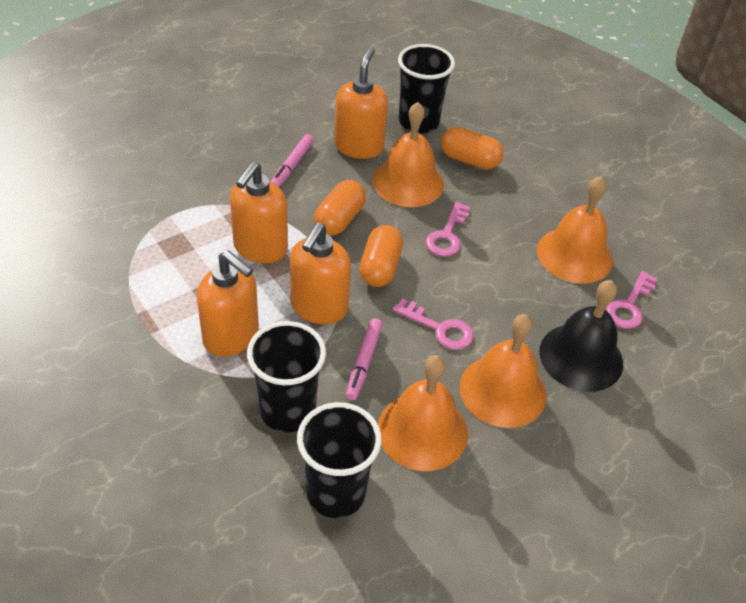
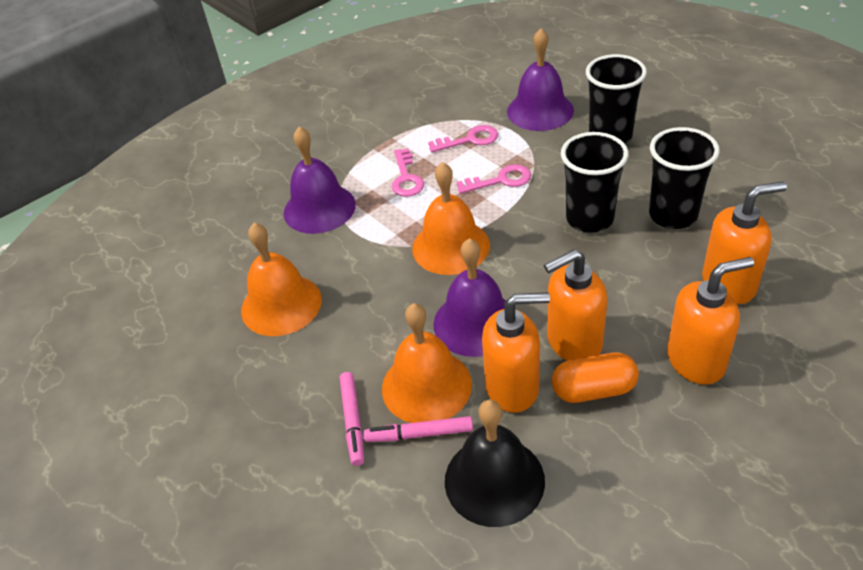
orange bell: [373,102,444,207] [378,355,468,471] [460,314,546,428] [537,176,613,284] = 4 -> [241,223,322,336] [382,303,472,423] [412,162,490,275] = 3
orange capsule: [314,180,366,235] [359,225,403,287] [441,127,504,170] = 3 -> [552,352,639,403] = 1
purple bell: none = 0 -> [284,127,356,234] [433,238,506,357] [507,28,574,131] = 3

